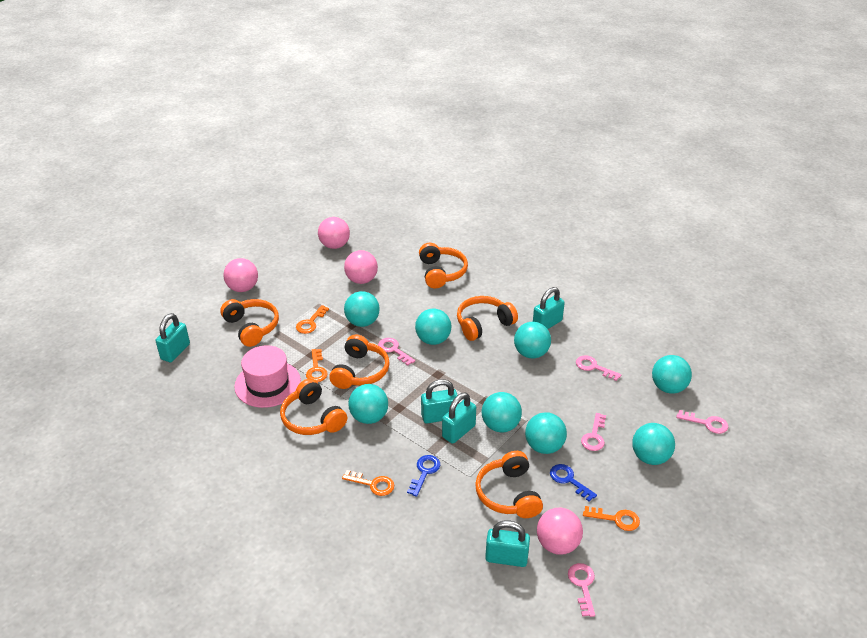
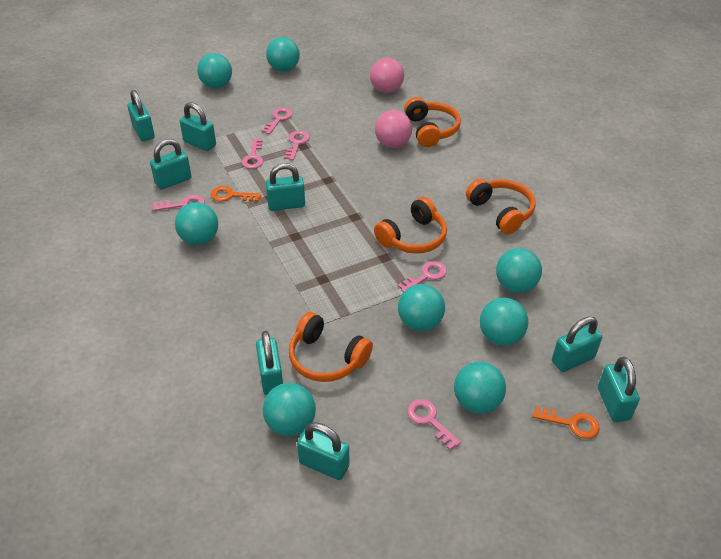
blue key: [407,455,440,497] [550,464,597,502] = 2 -> none = 0
orange headphones: [220,299,279,347] [280,379,347,435] [329,334,390,389] [419,243,468,288] [457,296,518,341] [475,451,543,518] = 6 -> [289,312,373,382] [374,197,447,254] [404,97,461,147] [466,179,536,234] = 4
orange key: [296,305,329,334] [306,349,328,382] [342,470,394,496] [583,506,640,531] = 4 -> [211,186,261,202] [532,406,600,439] = 2
pink ball: [223,258,258,292] [318,217,350,249] [344,250,378,284] [537,508,583,555] = 4 -> [370,58,404,93] [375,110,412,148] = 2
pink hat: [234,345,301,408] = 1 -> none = 0
pink key: [378,338,415,366] [568,563,595,617] [576,355,622,381] [581,413,606,451] [676,410,728,434] = 5 -> [153,195,205,211] [242,138,263,169] [262,108,293,134] [284,131,310,160] [398,261,447,292] [407,399,461,450] = 6
turquoise padlock: [156,313,190,362] [421,379,459,423] [442,392,476,444] [485,520,530,567] [533,287,565,329] = 5 -> [127,90,155,141] [150,139,191,190] [180,102,216,151] [256,331,283,395] [266,163,305,211] [297,423,349,480] [552,317,602,372] [598,357,640,422] = 8

